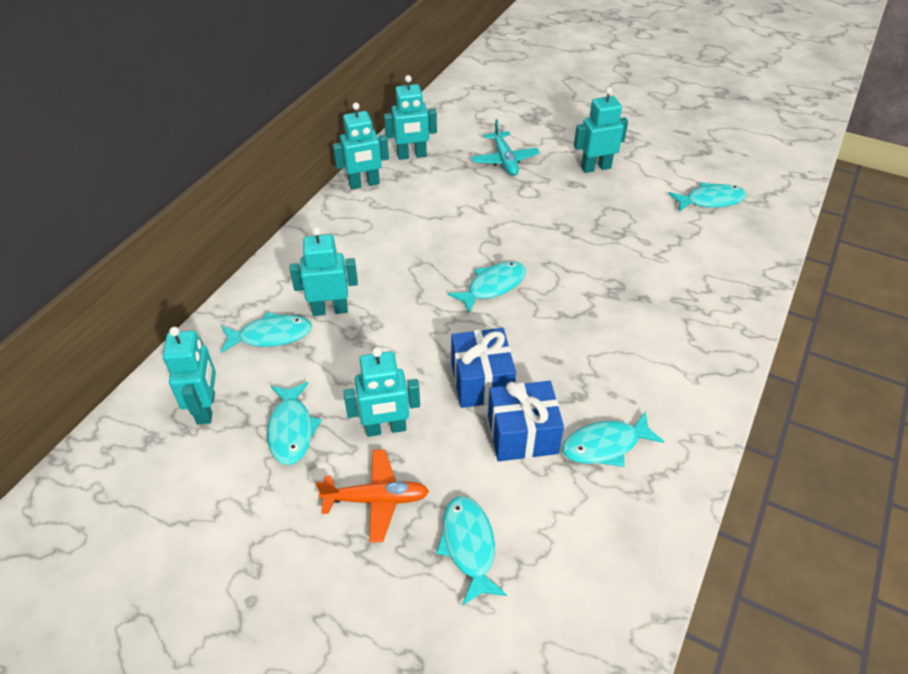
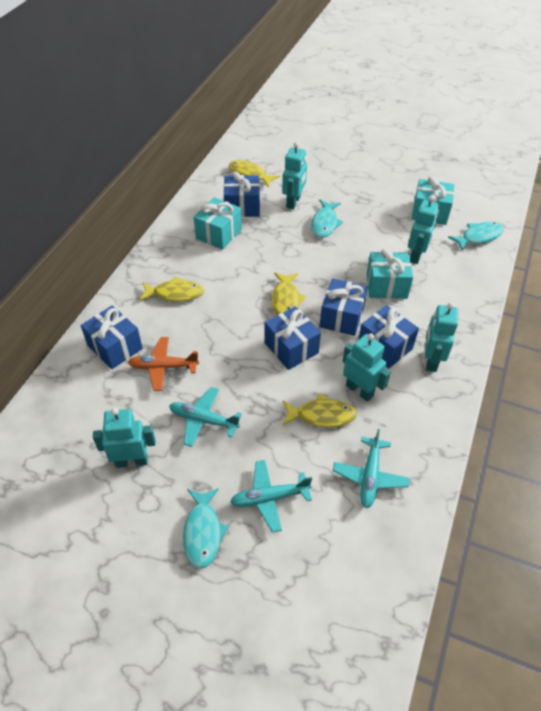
blue gift: [451,328,516,408] [488,381,564,461] = 2 -> [81,305,143,369] [224,171,260,217] [265,306,321,370] [319,278,368,336] [358,305,419,369] = 5
turquoise fish: [221,312,312,353] [267,382,322,465] [436,496,507,606] [448,261,526,314] [562,411,665,467] [668,182,747,212] = 6 -> [183,488,229,569] [311,200,343,238] [448,222,504,251] = 3
turquoise gift: none = 0 -> [194,197,242,250] [367,249,413,299] [411,176,454,225] = 3
turquoise plane: [471,119,540,176] = 1 -> [169,387,242,447] [230,460,312,533] [333,429,410,508] = 3
turquoise robot: [163,327,216,424] [290,227,358,316] [333,103,389,189] [343,347,420,437] [384,75,437,160] [574,87,628,173] = 6 -> [93,408,155,468] [282,142,307,209] [343,333,391,402] [408,195,440,264] [425,302,458,372] = 5
yellow fish: none = 0 -> [140,277,205,302] [229,160,280,187] [272,272,306,316] [283,394,357,427] = 4

